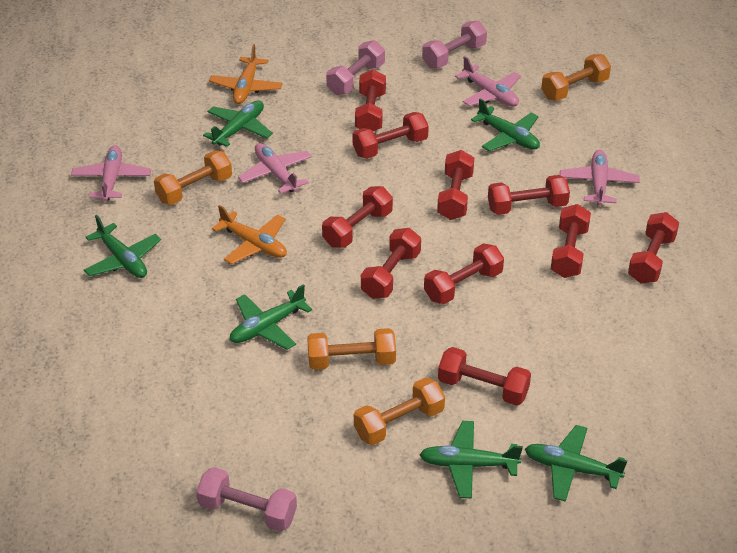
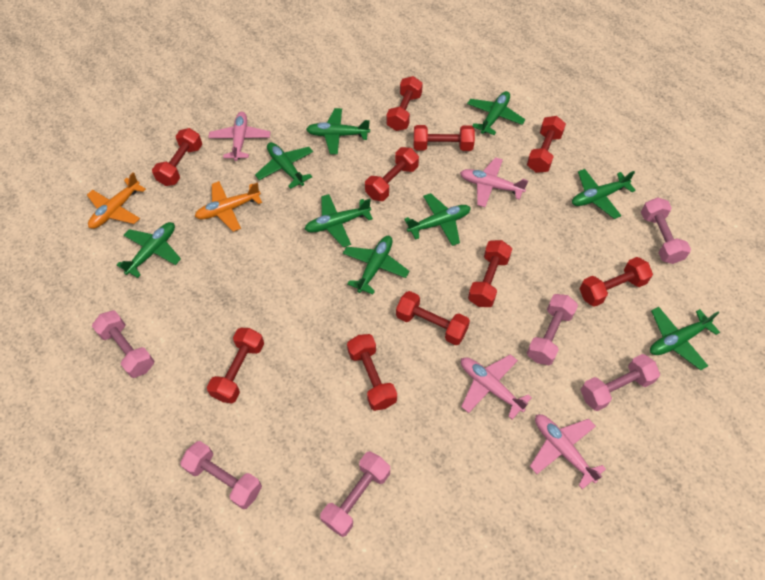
green plane: [84,215,161,278] [203,101,273,147] [230,284,312,350] [419,421,523,499] [471,98,540,151] [525,425,627,502] = 6 -> [117,222,181,278] [255,142,313,189] [305,194,373,247] [306,108,370,154] [343,236,409,295] [404,193,471,246] [467,91,525,135] [572,169,636,219] [650,307,720,370] = 9
orange dumbbell: [154,150,232,205] [307,328,396,370] [354,378,445,445] [541,54,611,100] = 4 -> none = 0
pink dumbbell: [196,467,297,532] [326,40,385,95] [422,21,487,68] = 3 -> [92,310,154,378] [180,441,262,509] [320,451,390,537] [527,294,578,365] [581,354,660,411] [641,197,691,264] = 6

